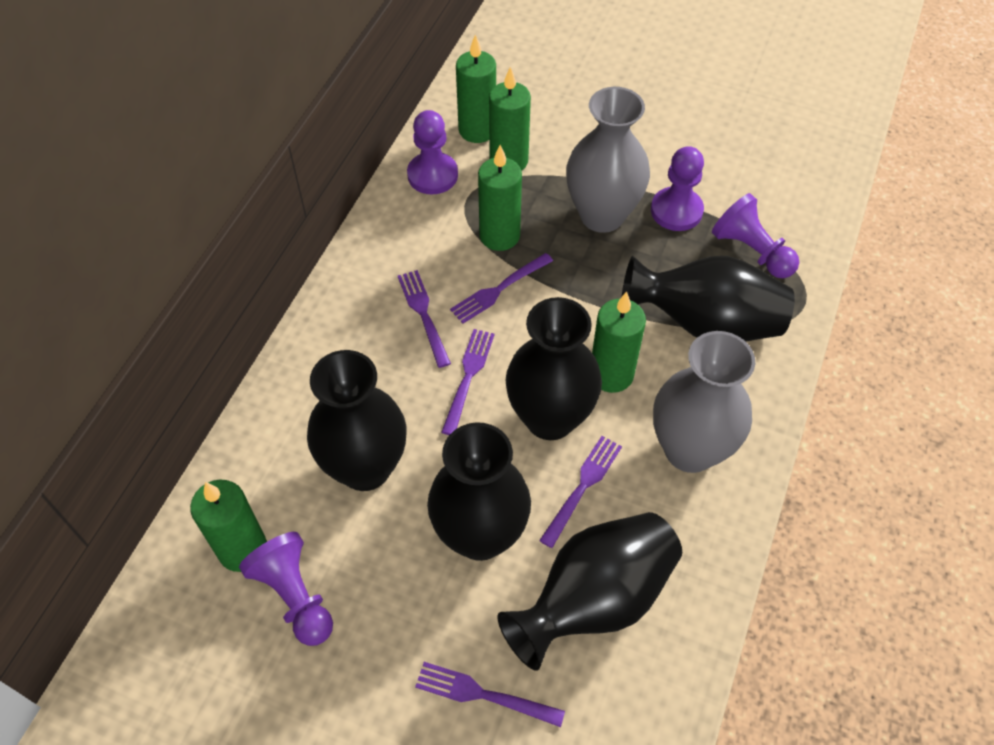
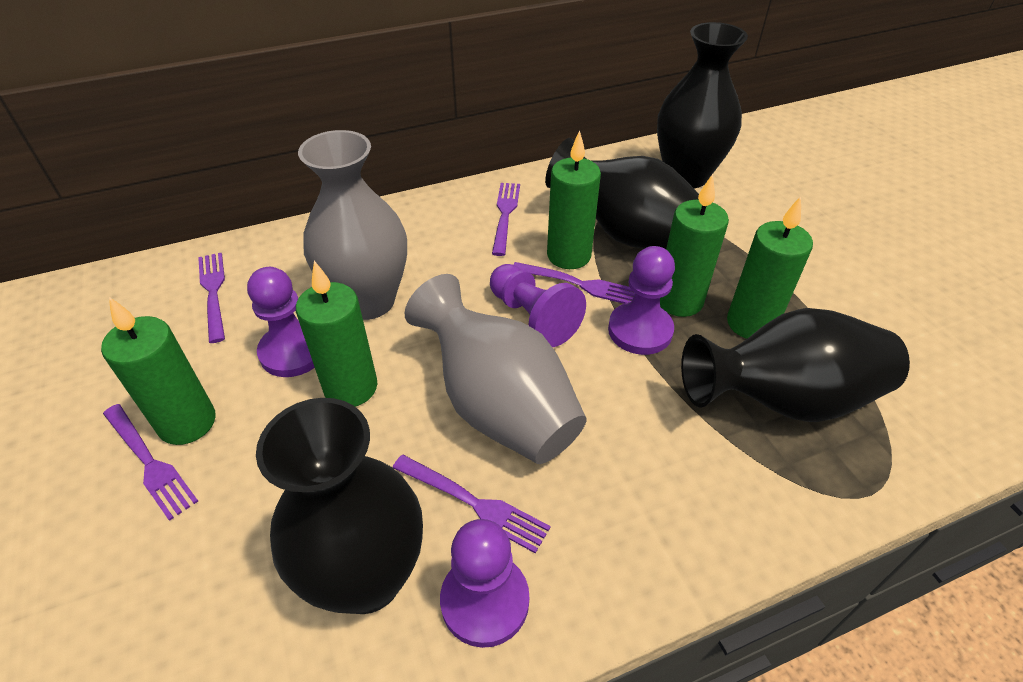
black vase: [307,350,406,491] [427,422,531,561] [497,512,682,671] [505,297,602,440] [622,256,795,342] = 5 -> [256,398,423,614] [545,138,699,249] [657,22,748,188] [681,308,910,422] = 4

